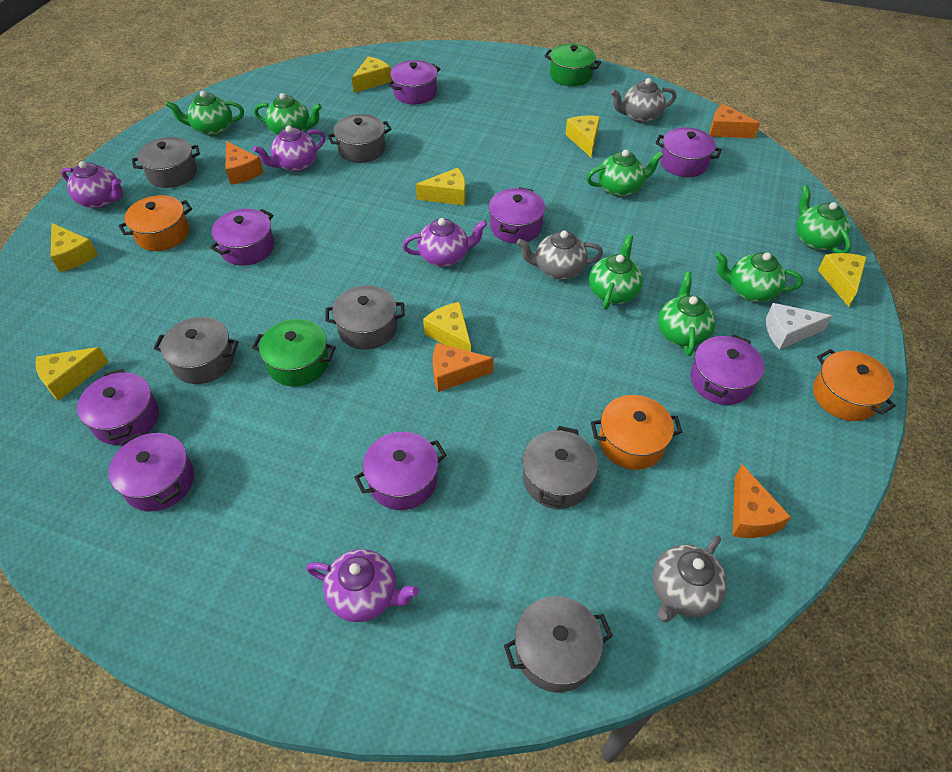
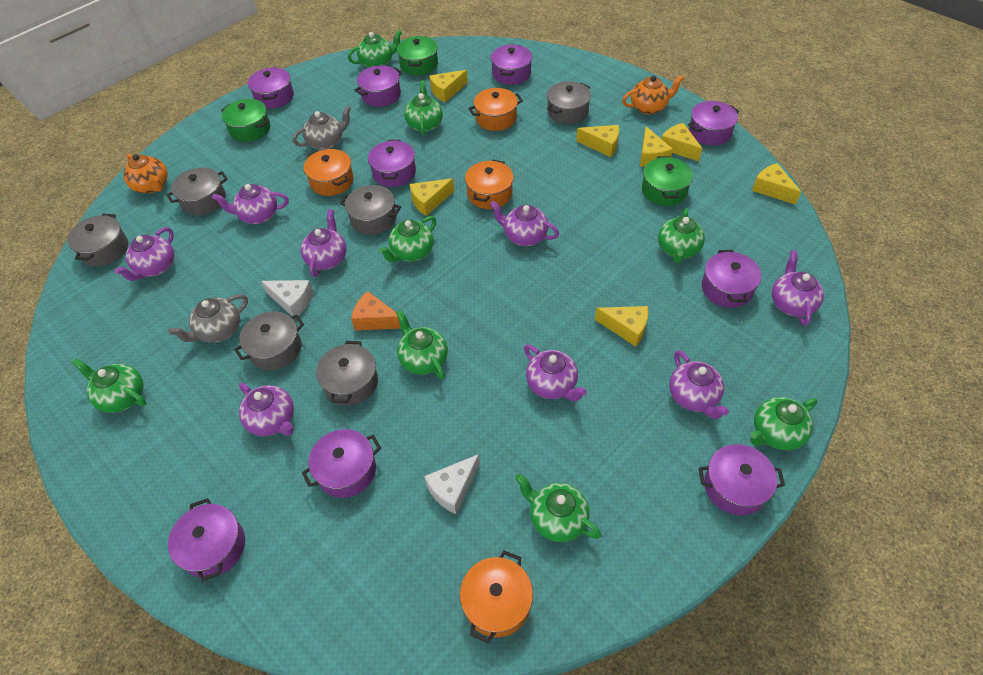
green pot: [252,319,336,387] [544,44,601,86] = 2 -> [221,99,270,142] [397,36,438,75] [642,156,693,206] = 3
green teapot: [166,91,244,136] [254,93,322,135] [587,150,664,197] [589,235,643,310] [658,272,715,356] [715,252,803,302] [796,185,851,253] = 7 -> [72,358,146,413] [348,30,402,68] [379,216,436,262] [396,310,448,379] [404,80,443,135] [515,474,602,542] [658,208,705,264] [751,397,818,450] = 8
grey teapot: [517,231,603,279] [611,78,676,123] [653,536,727,622] = 3 -> [168,294,248,343] [293,106,351,150] = 2
orange cheese: [226,141,264,185] [433,343,494,392] [710,104,760,138] [733,464,791,538] = 4 -> [351,291,401,330] = 1
orange pot: [118,195,192,251] [591,395,682,470] [813,349,896,421] = 3 -> [304,149,354,196] [460,551,533,643] [465,160,514,209] [468,88,523,131] = 4
orange teapot: none = 0 -> [123,154,168,193] [622,75,684,115] = 2
purple pot: [77,369,159,445] [109,433,194,511] [210,209,275,266] [354,432,446,510] [387,60,440,104] [489,187,545,243] [655,127,722,177] [690,335,764,405] = 8 -> [168,498,245,582] [248,67,294,109] [302,429,381,498] [355,65,402,107] [368,140,416,187] [491,44,532,85] [688,101,739,146] [699,444,785,515] [702,250,762,308] = 9
purple teapot: [61,161,123,209] [253,126,325,172] [306,549,419,622] [402,218,487,267] = 4 -> [114,227,174,281] [212,184,289,224] [239,383,294,436] [301,209,346,277] [490,201,559,246] [524,345,587,401] [669,350,729,419] [772,250,824,326] = 8
white cheese: [766,303,832,350] = 1 -> [261,280,314,316] [424,454,480,514] = 2

